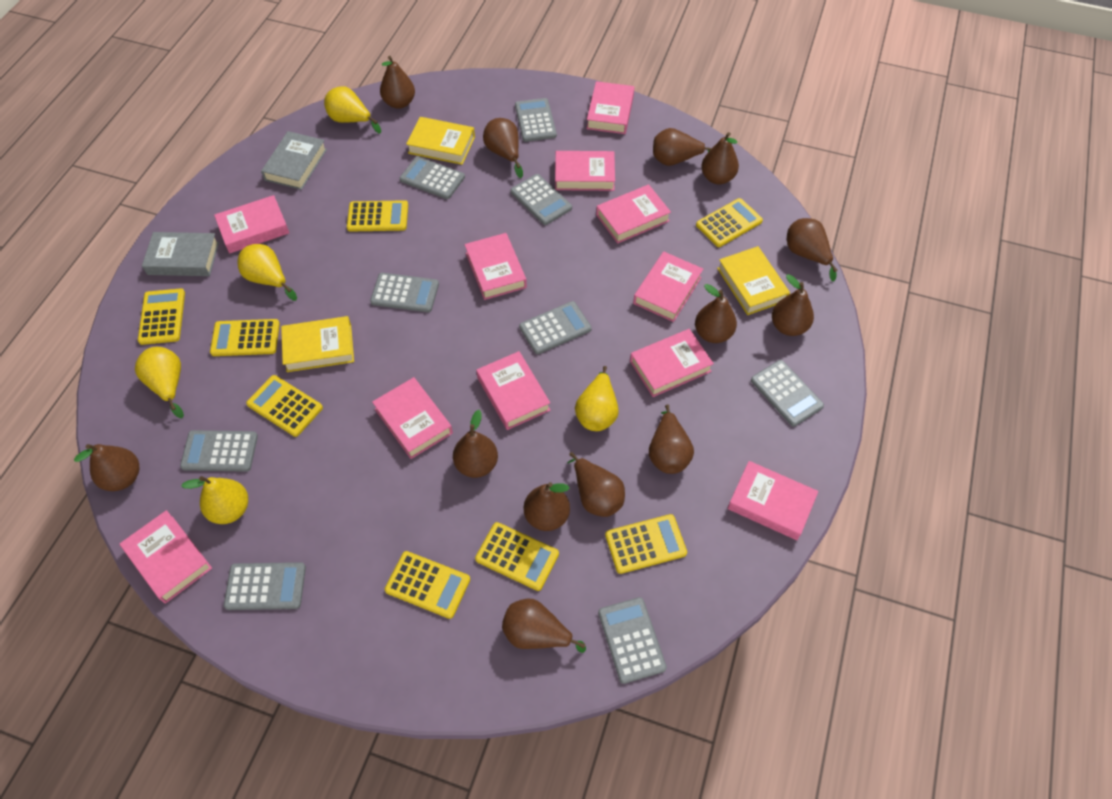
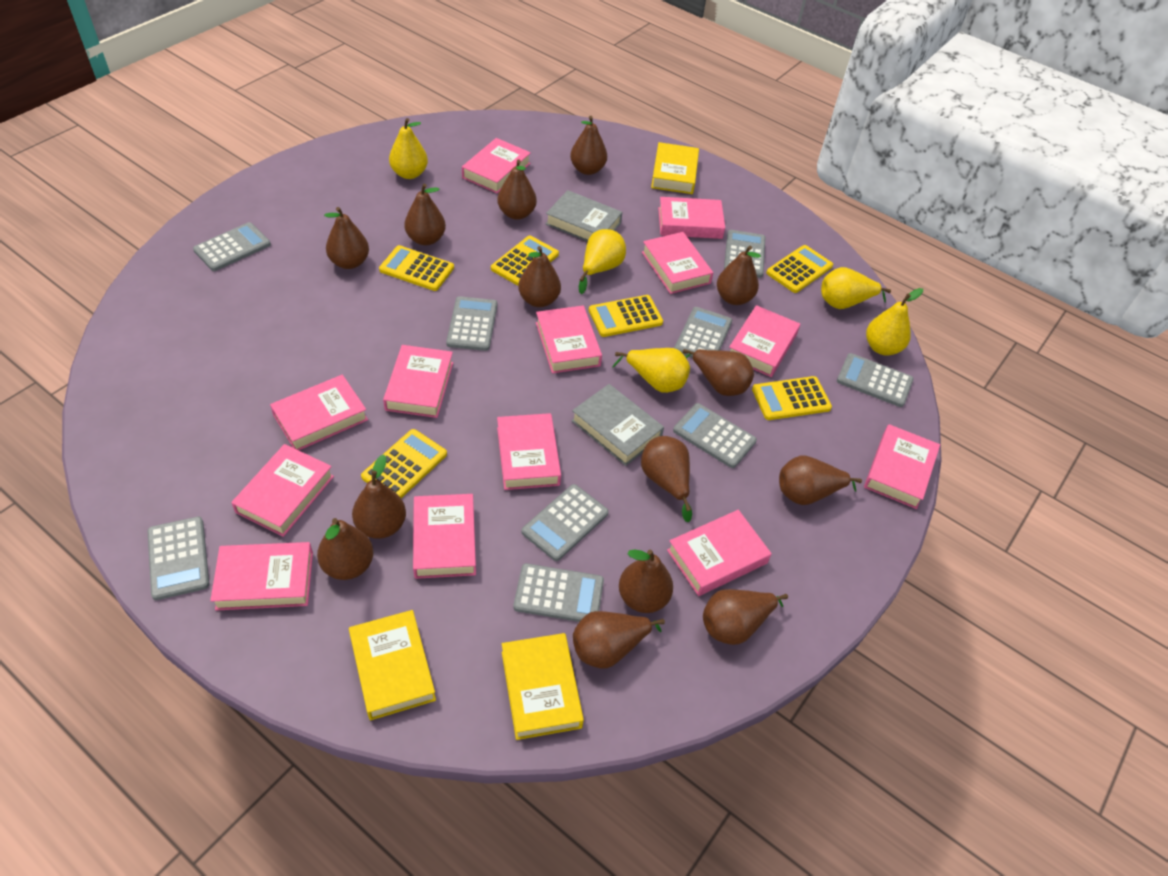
brown pear: [74,444,139,491] [380,56,415,109] [453,410,498,478] [483,118,523,178] [502,599,586,653] [524,482,570,531] [567,452,625,517] [649,404,694,474] [653,128,712,166] [695,284,737,343] [701,132,739,184] [772,274,814,336] [787,218,838,282] = 13 -> [317,518,373,580] [324,207,369,269] [352,455,406,539] [404,184,446,245] [497,159,537,220] [518,246,561,307] [570,116,607,175] [573,611,665,669] [619,549,673,613] [641,436,692,522] [683,349,754,396] [703,589,788,645] [717,246,761,305] [779,455,862,505] = 14
pink book: [120,510,212,604] [214,195,289,253] [372,377,453,459] [464,233,527,300] [476,351,550,430] [555,151,615,191] [586,81,635,134] [596,184,671,243] [630,329,714,397] [633,252,703,322] [727,461,818,540] = 11 -> [210,542,313,611] [231,444,334,537] [270,375,368,450] [383,345,453,418] [413,494,476,579] [462,138,531,193] [497,413,561,490] [536,306,602,374] [642,232,713,294] [658,197,725,239] [667,510,772,596] [729,305,800,377] [864,424,940,509] = 13
yellow calculator: [138,288,185,345] [210,319,280,356] [246,375,323,437] [347,200,408,232] [385,551,470,619] [475,522,559,591] [605,514,687,574] [696,198,763,247] = 8 -> [361,429,447,498] [379,245,454,291] [491,236,559,286] [589,295,663,337] [752,376,832,420] [766,245,833,293] = 6

